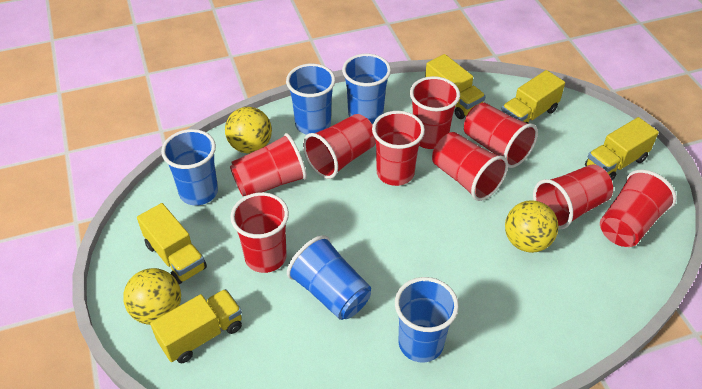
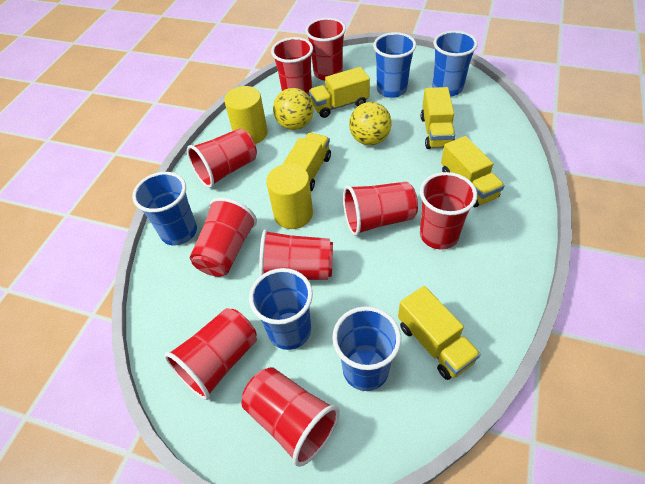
yellow ball: [123,268,181,325] [225,107,272,153] [505,200,558,253] = 3 -> [273,88,314,130] [349,102,392,145] = 2
yellow cylinder: none = 0 -> [224,86,268,144] [266,164,313,229] = 2

